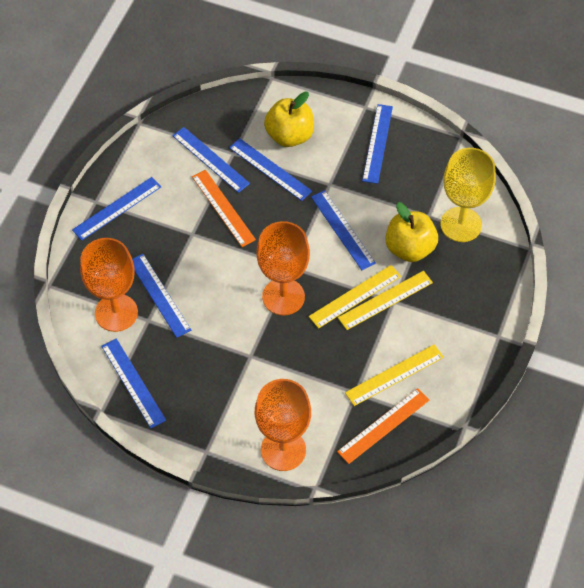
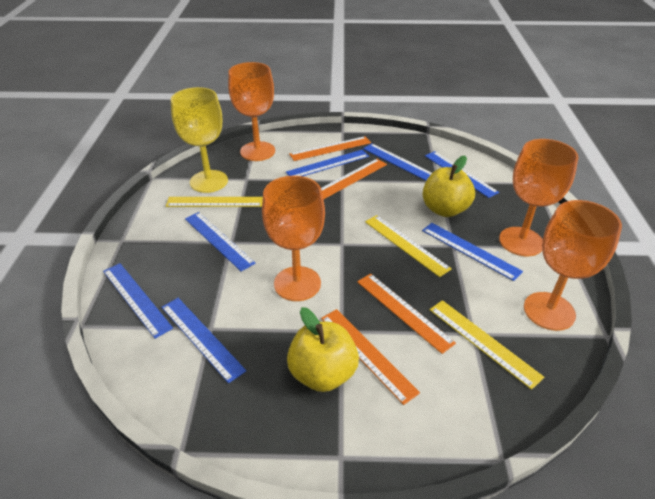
orange goblet: [80,238,138,332] [255,379,311,471] [257,221,310,315] = 3 -> [228,62,275,161] [262,176,325,301] [499,139,579,256] [524,200,622,331] = 4
orange ruler: [192,170,256,247] [337,388,429,464] = 2 -> [289,136,371,161] [321,159,387,200] [321,309,420,405] [357,273,456,354] = 4

